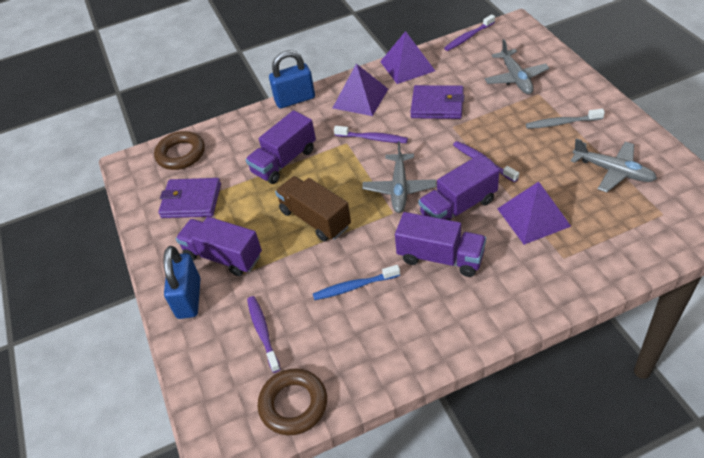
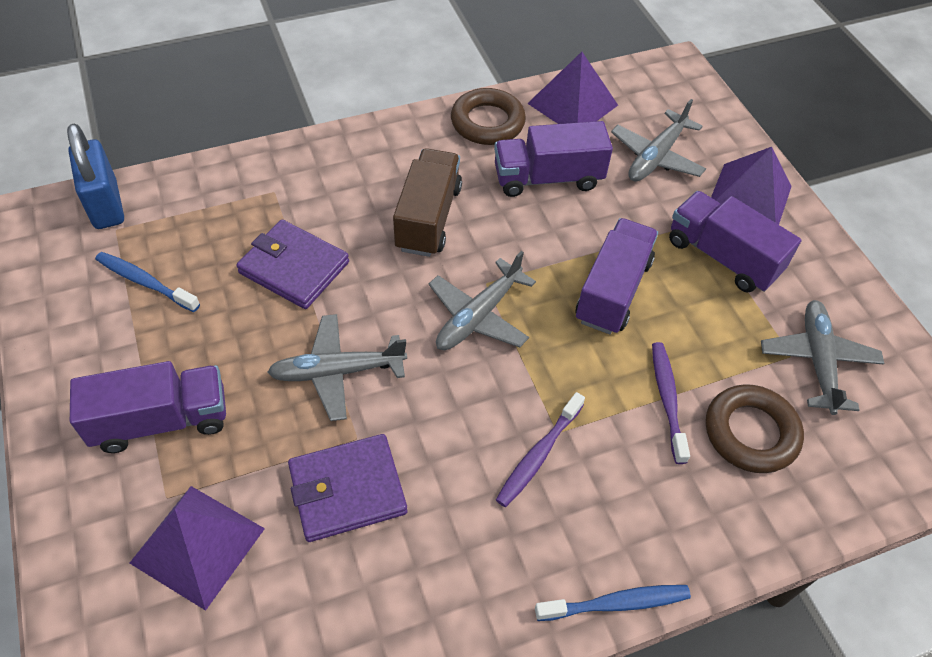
blue padlock: [163,246,201,319] [269,50,315,109] = 2 -> [67,124,124,229] = 1
blue toothbrush: [313,265,400,300] = 1 -> [95,252,200,312] [535,585,691,621] = 2
grey plane: [362,141,437,213] [485,39,549,94] [571,138,657,193] = 3 -> [267,314,407,421] [429,251,536,350] [611,99,706,181] [761,300,885,415] = 4
grey toothbrush: [526,109,605,129] = 1 -> none = 0
purple toothbrush: [247,296,281,373] [334,126,408,143] [444,14,495,51] [453,141,519,182] = 4 -> [496,392,585,507] [652,342,690,464] = 2

